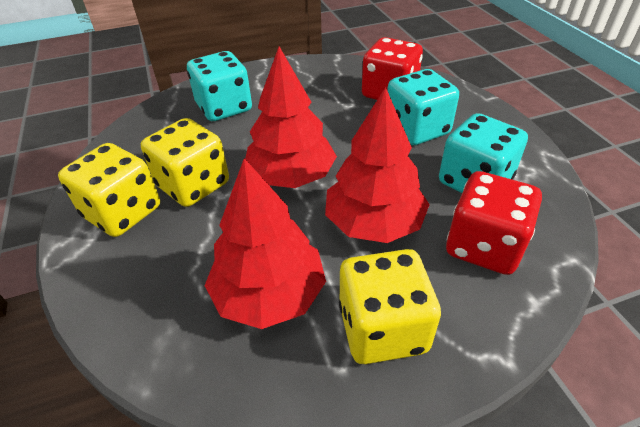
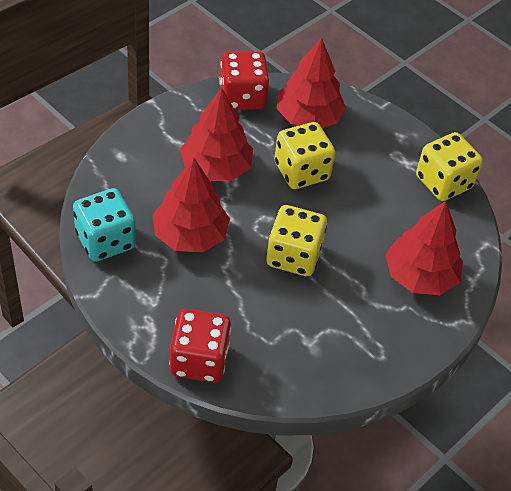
red tree: [204,158,326,329] [245,46,337,188] [325,87,430,243] = 3 -> [152,157,230,252] [180,88,253,181] [276,38,346,128] [386,201,463,295] = 4
turquoise dice: [187,51,252,121] [387,69,459,146] [439,113,528,193] = 3 -> [73,188,136,262] = 1

